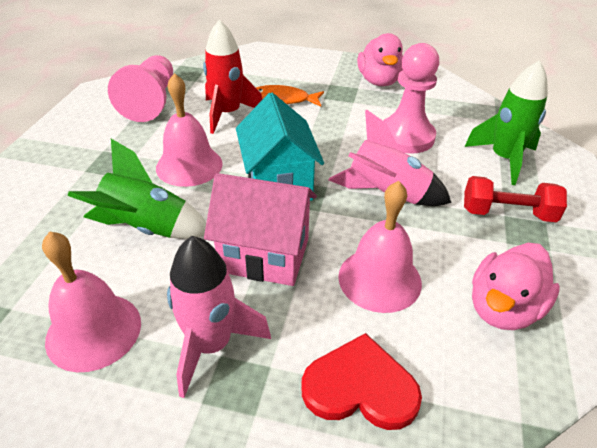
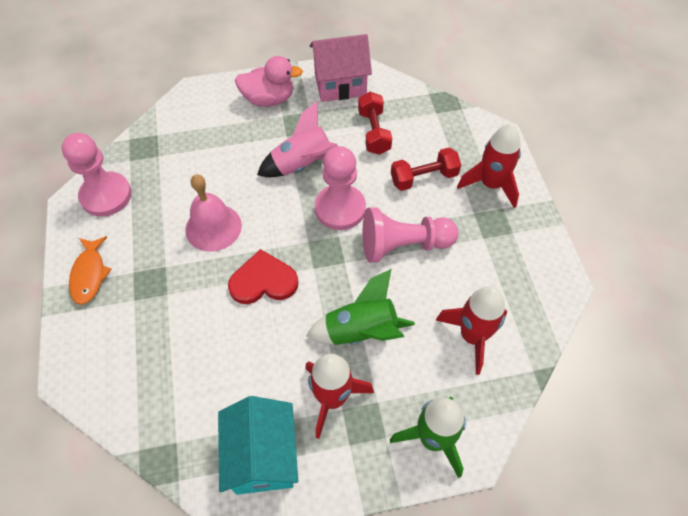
pink bell: [42,231,141,372] [156,73,223,187] [338,181,422,313] = 3 -> [185,174,242,252] = 1
pink duck: [357,33,403,86] [472,243,560,330] = 2 -> [235,56,303,107] = 1
pink pawn: [108,55,173,122] [383,43,440,154] = 2 -> [62,133,132,217] [315,146,366,230] [363,207,458,262] = 3
pink rocket: [167,236,271,398] [328,109,452,206] = 2 -> [257,101,338,177] = 1
red dumbbell: [464,176,567,222] = 1 -> [358,92,392,155] [391,147,461,191] = 2
red rocket: [203,19,262,134] = 1 -> [305,354,374,439] [436,286,507,375] [457,124,521,208] = 3

